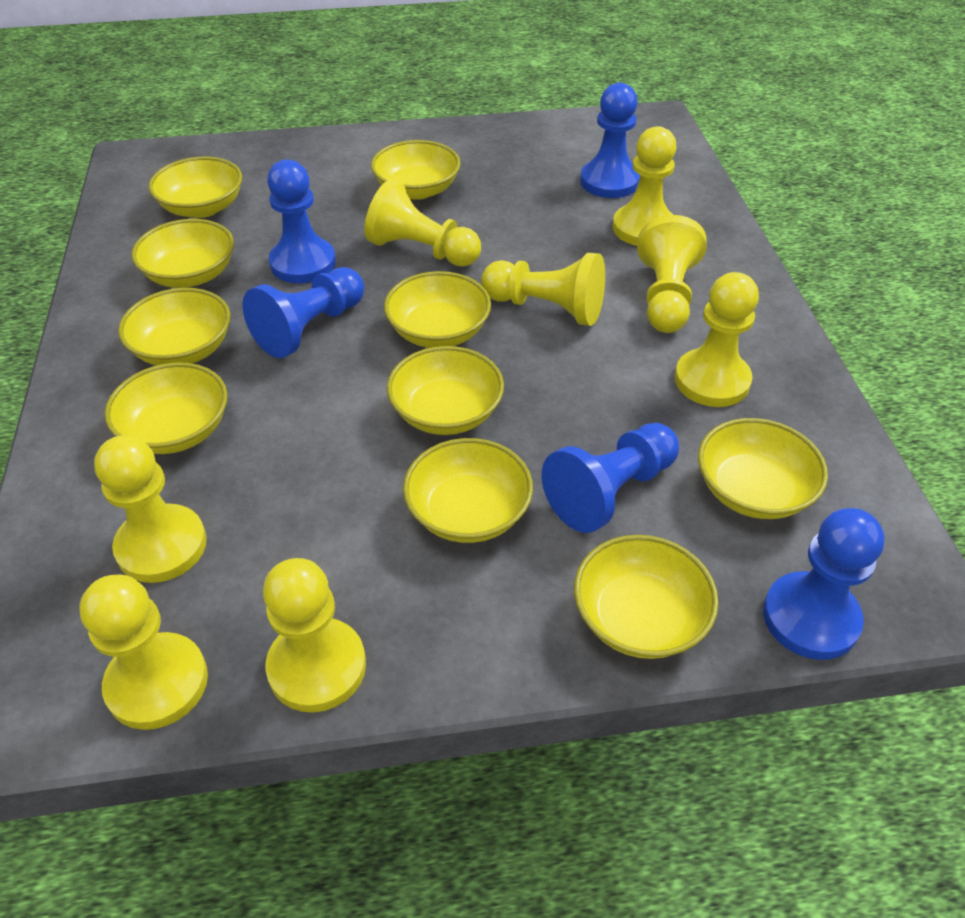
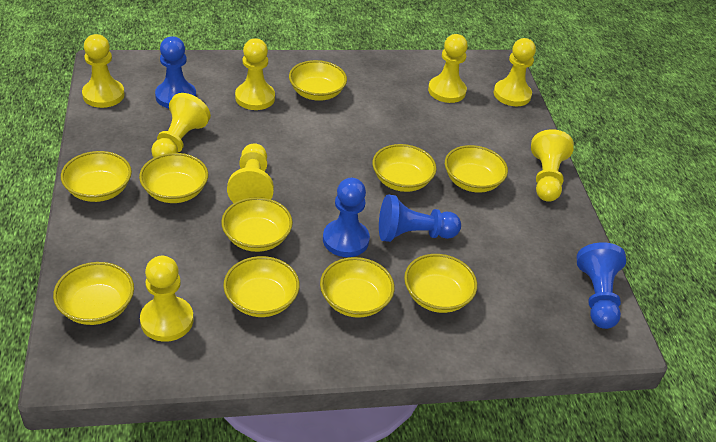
blue pawn: [242,267,364,358] [267,159,336,283] [542,423,679,533] [580,83,640,198] [763,508,885,660] = 5 -> [155,36,196,108] [323,178,370,257] [379,195,461,242] [577,243,626,329] = 4

